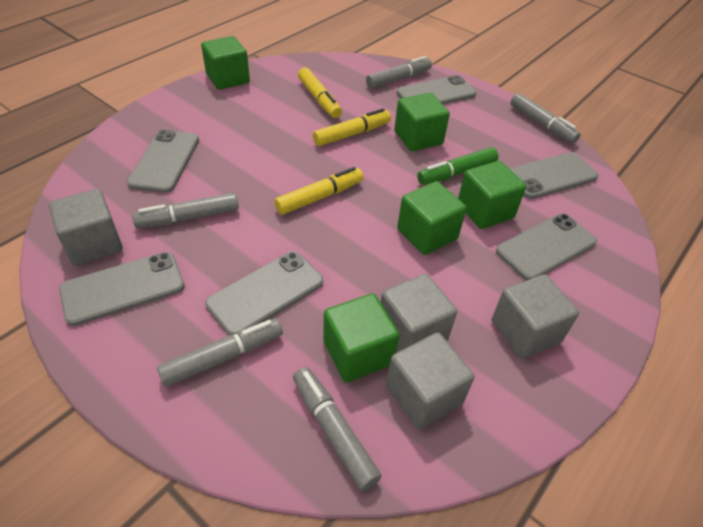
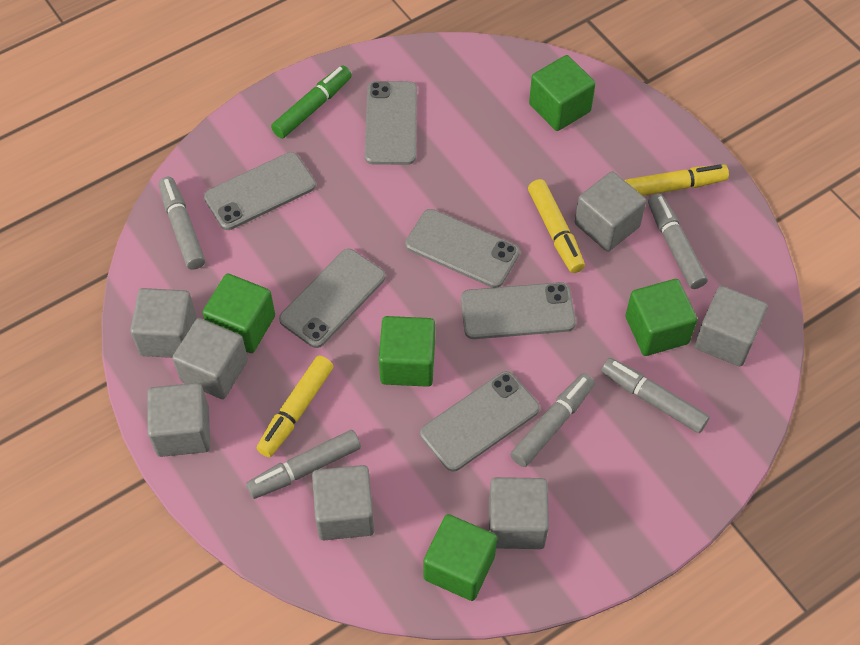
grey cube: [49,189,123,266] [381,274,457,352] [386,332,475,429] [492,275,579,359] = 4 -> [130,288,197,358] [147,383,210,457] [172,318,248,399] [312,465,374,540] [489,477,549,549] [575,171,646,252] [695,286,767,366] = 7

